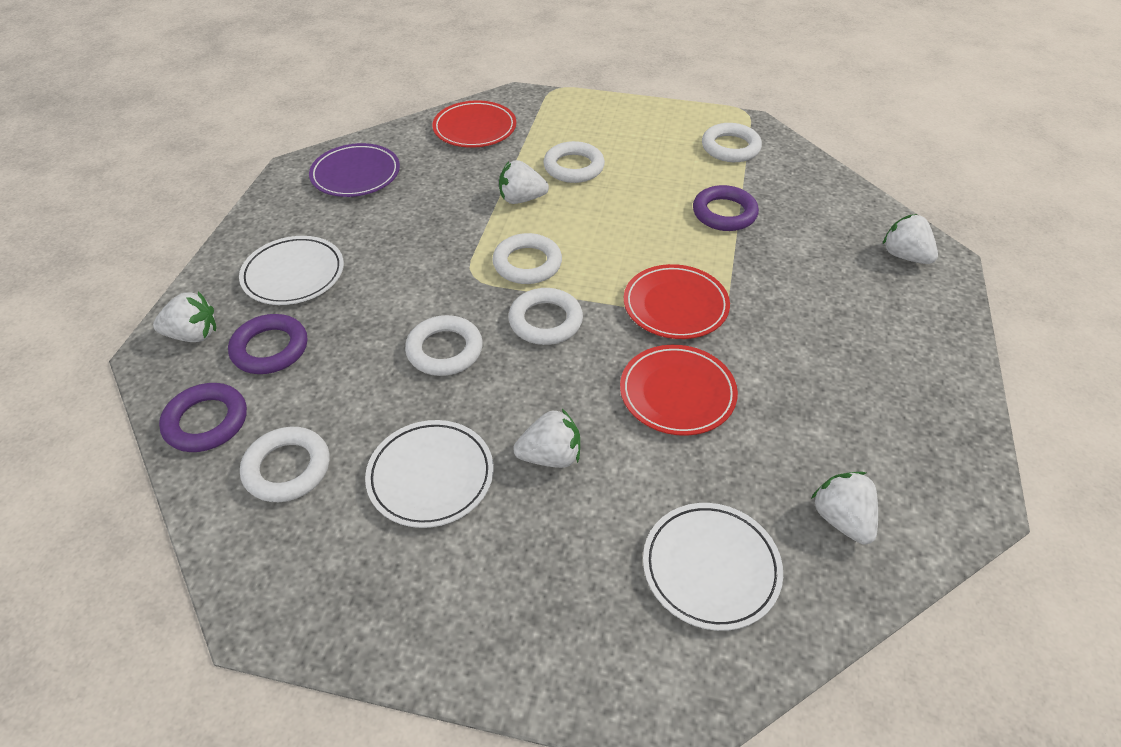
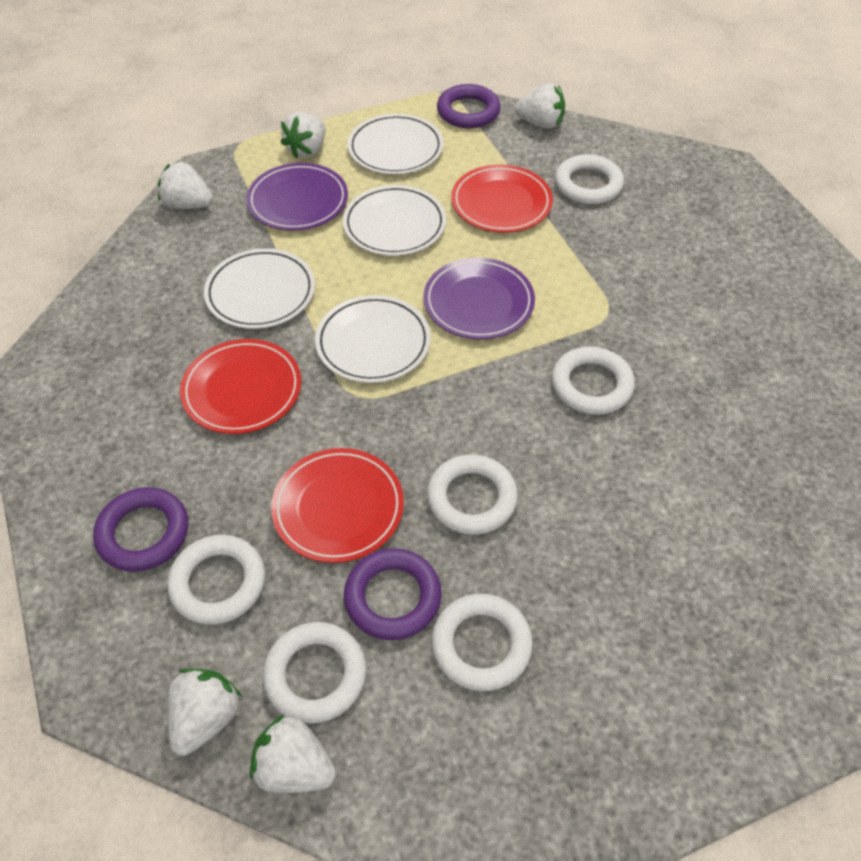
purple plate: [309,143,400,197] = 1 -> [246,163,348,230] [423,257,535,339] = 2
white plate: [239,236,344,305] [365,420,494,528] [643,503,783,631] = 3 -> [204,248,315,329] [315,295,431,383] [343,185,446,256] [348,114,444,174] = 4

